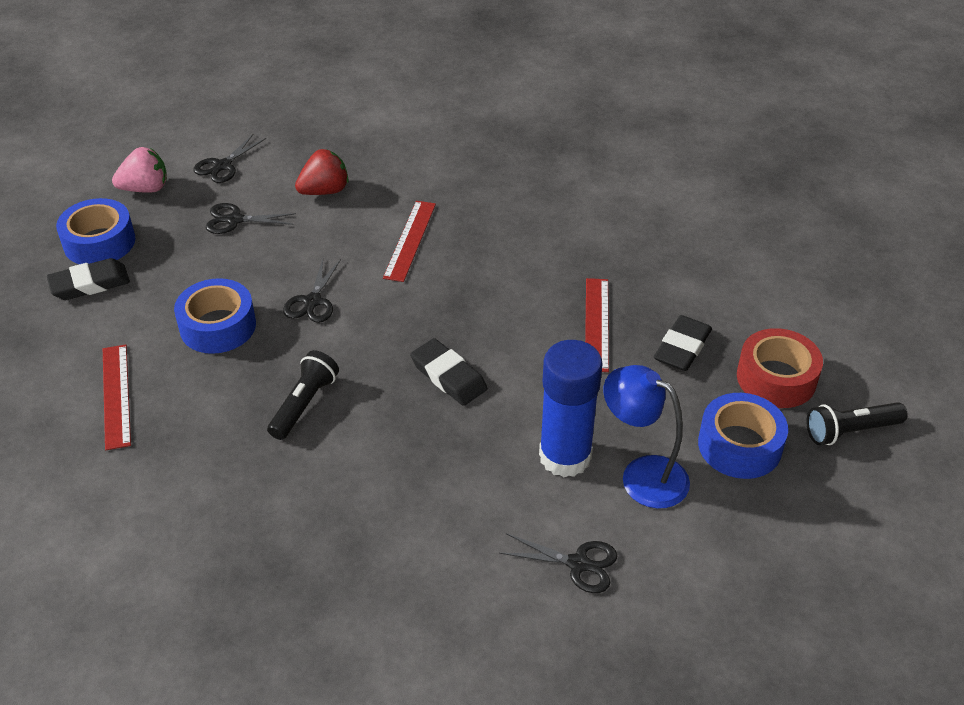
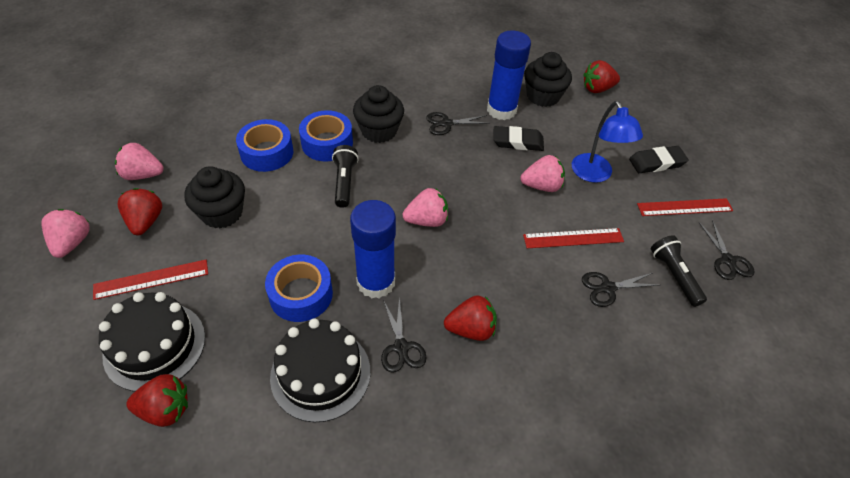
black cake: none = 0 -> [99,292,205,392] [270,318,370,422] = 2
black cupcake: none = 0 -> [184,166,245,228] [353,85,404,143] [524,52,572,107] = 3
black eraser: [47,258,130,300] [410,338,487,406] [654,315,712,371] = 3 -> [493,126,544,151] [629,146,688,173] = 2
blue glue stick: [539,340,603,477] = 1 -> [350,200,396,299] [487,30,531,120] = 2
pink strawberry: [112,147,167,193] = 1 -> [41,209,90,258] [115,143,164,180] [402,188,448,227] [520,155,565,192] = 4
red strawberry: [295,149,349,195] = 1 -> [117,188,162,235] [126,374,188,427] [444,295,497,341] [583,60,620,93] = 4
red tape: [737,328,823,408] = 1 -> none = 0

